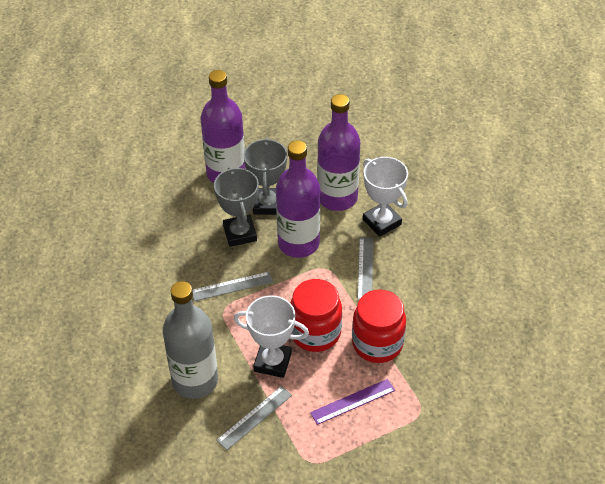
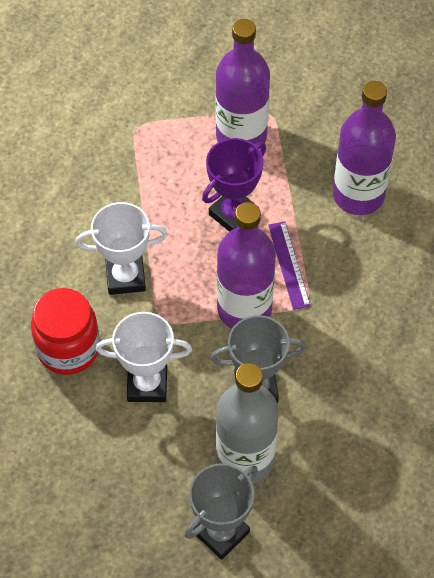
grey ruler: [192,272,273,301] [216,386,292,450] [358,237,373,301] = 3 -> none = 0
purple trophy: none = 0 -> [202,138,266,232] = 1
red jar: [290,279,342,352] [352,290,406,363] = 2 -> [31,288,100,375] = 1

